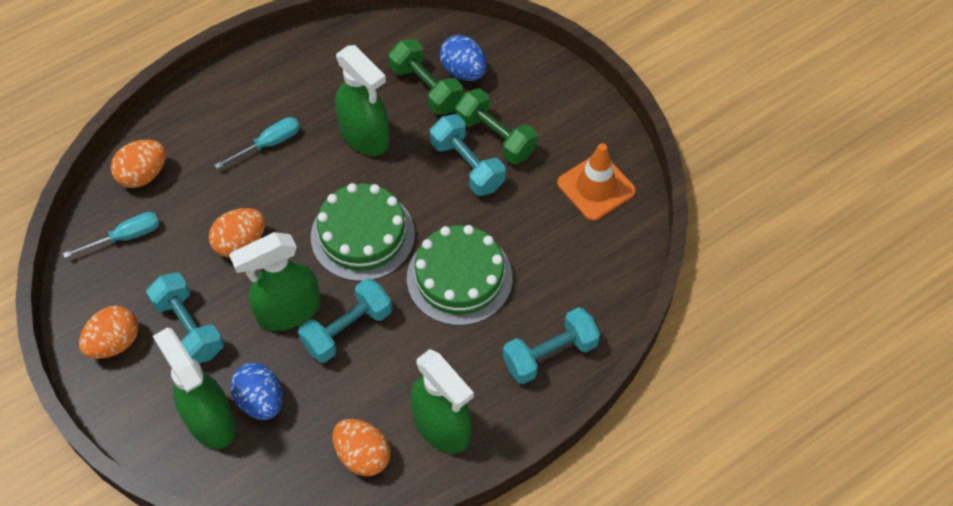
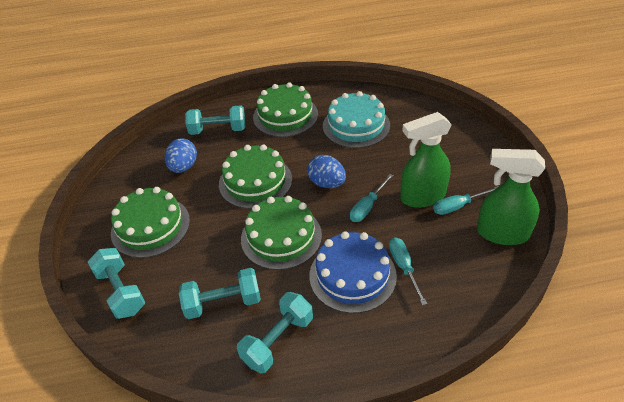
blue cake: none = 0 -> [309,231,397,313] = 1
green cake: [311,183,415,282] [407,225,513,326] = 2 -> [111,187,190,258] [219,144,292,209] [241,196,322,270] [253,82,318,137] = 4
green dumbbell: [389,39,463,115] [455,88,538,164] = 2 -> none = 0
green spray bottle: [153,327,236,449] [229,232,321,331] [335,45,390,156] [410,349,474,453] = 4 -> [400,112,452,208] [477,149,545,245] = 2
orange egg: [79,306,139,359] [111,139,166,188] [209,208,265,258] [333,419,390,476] = 4 -> none = 0
orange traffic cone: [557,143,636,221] = 1 -> none = 0
turquoise cake: none = 0 -> [323,91,390,148] = 1
turquoise screwdriver: [63,212,159,258] [215,117,300,169] = 2 -> [350,174,393,222] [389,238,427,305] [433,186,499,215] = 3

